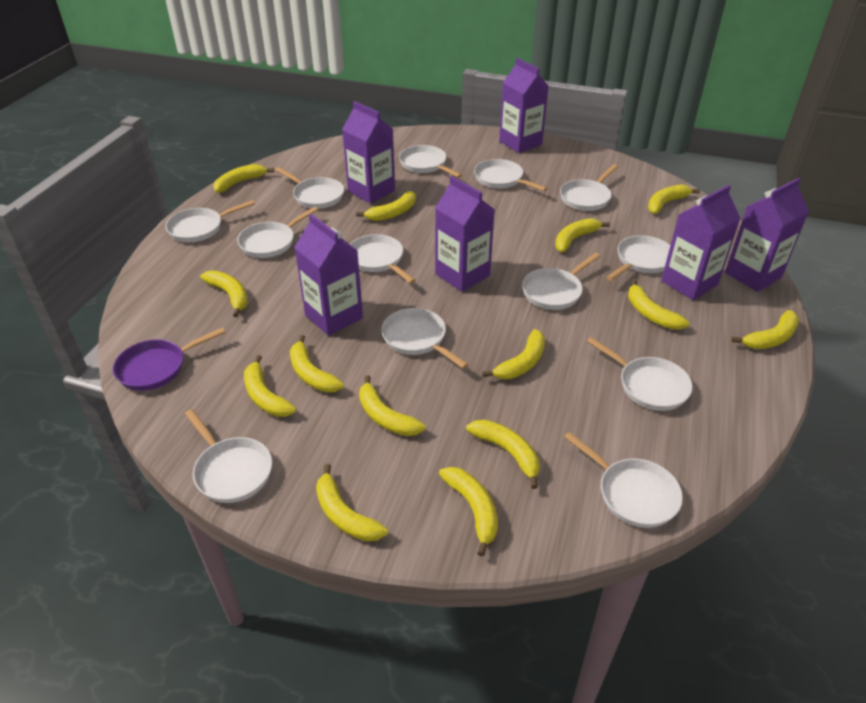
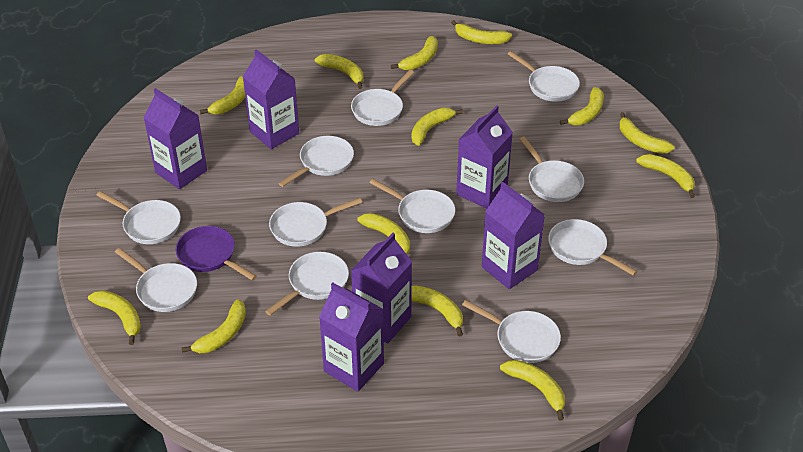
white pan: [165,200,255,242] [185,409,272,503] [237,207,318,258] [275,167,344,209] [350,234,416,284] [381,308,469,369] [399,145,462,178] [474,159,548,191] [522,253,600,310] [560,164,618,211] [564,432,683,528] [587,337,693,411] [606,235,670,281] = 13 -> [96,191,181,244] [115,248,197,312] [265,252,349,316] [269,198,362,247] [279,136,354,187] [351,70,414,126] [370,179,455,233] [462,300,561,363] [508,51,580,102] [519,136,584,202] [548,219,637,276] = 11
yellow banana: [200,270,248,317] [213,164,274,193] [244,355,296,417] [290,335,344,392] [316,464,388,541] [356,191,416,221] [359,375,425,436] [439,467,498,557] [466,420,540,489] [482,329,545,379] [555,218,610,252] [628,279,689,329] [648,184,700,214] [731,310,799,349] = 14 -> [88,290,141,345] [181,299,246,353] [200,76,245,114] [315,54,364,89] [357,213,410,254] [391,36,438,70] [411,108,463,146] [411,285,463,336] [451,20,512,44] [500,360,565,421] [560,87,604,125] [619,112,675,154] [636,154,695,198] = 13

